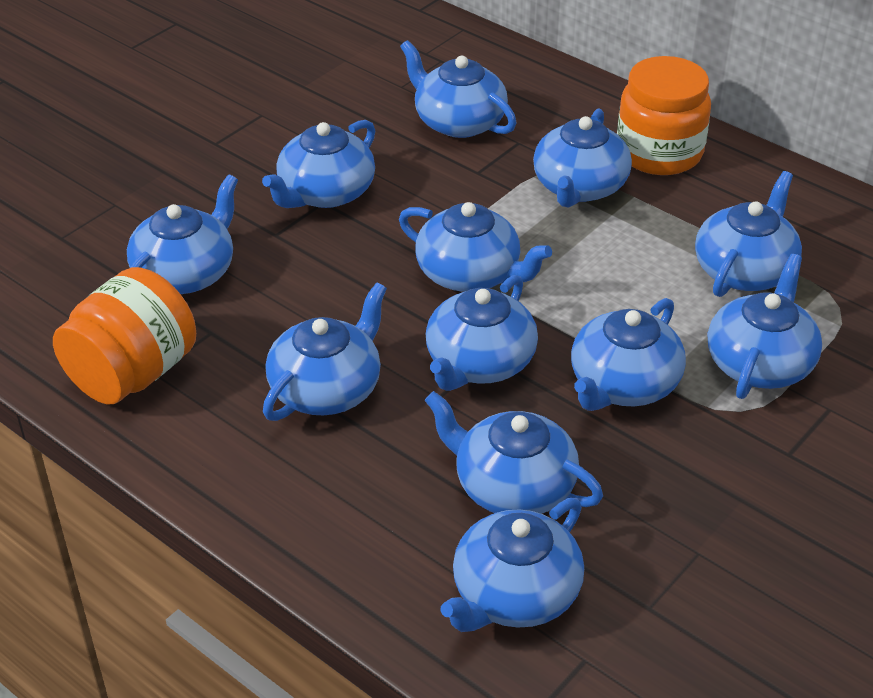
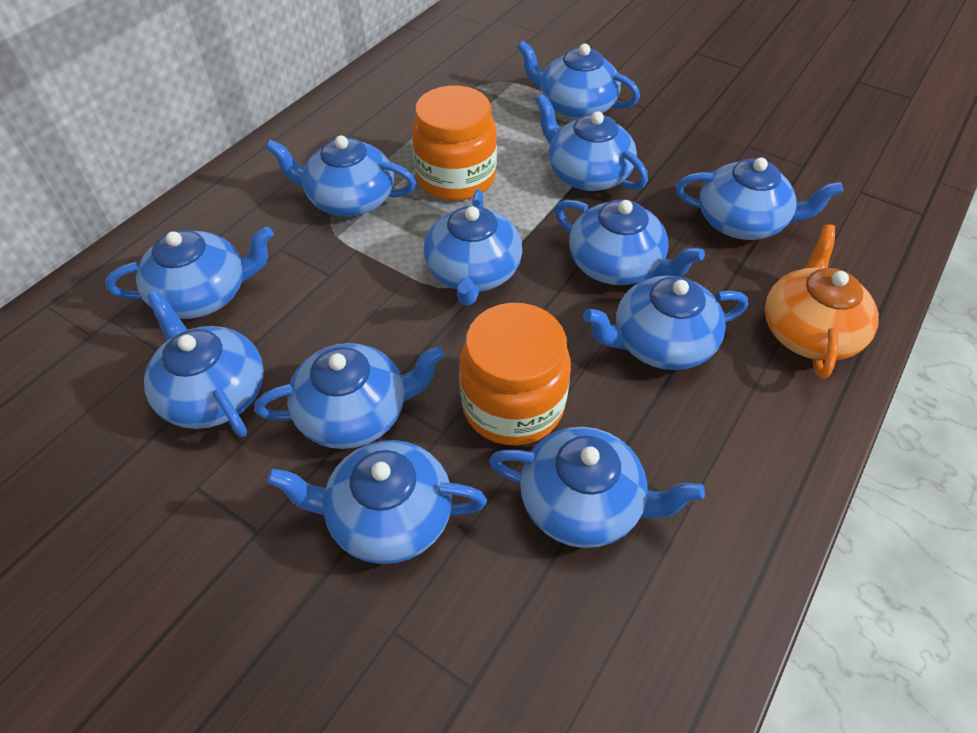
orange teapot: none = 0 -> [765,224,879,379] = 1

